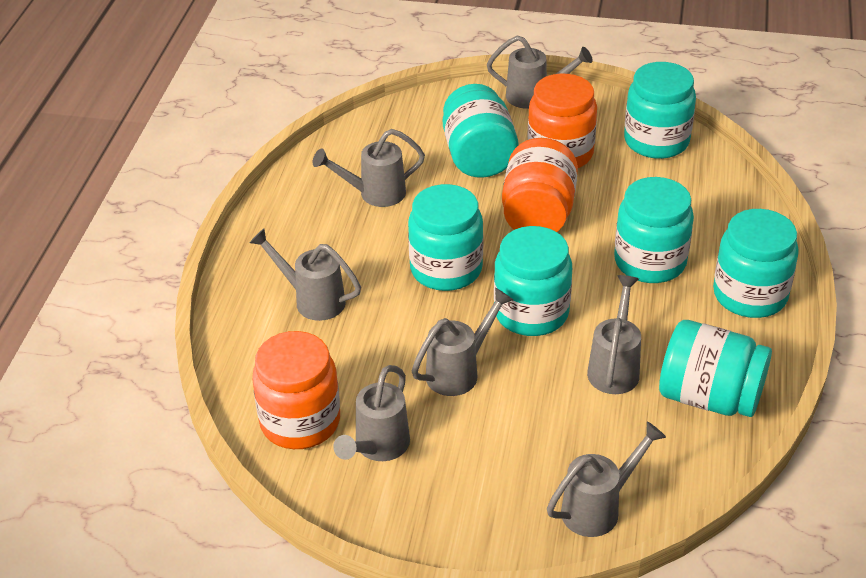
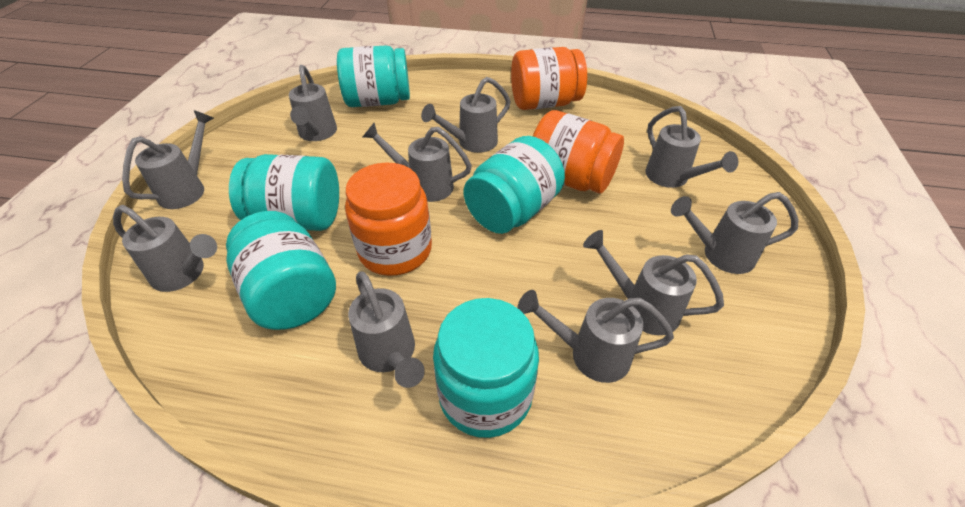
grey watering can: [249,228,361,321] [313,129,425,207] [333,365,410,461] [412,288,513,396] [487,35,593,108] [547,421,666,537] [587,275,641,394] = 7 -> [113,205,217,292] [122,110,214,209] [289,65,337,141] [348,272,425,388] [363,123,472,202] [421,77,511,153] [517,290,674,383] [583,230,724,335] [645,106,738,188] [671,192,798,274] = 10
turquoise jar: [408,184,483,291] [443,84,519,178] [494,226,572,336] [614,177,694,283] [624,62,696,159] [659,320,772,417] [713,209,799,318] = 7 -> [226,211,336,330] [229,154,339,231] [337,46,410,107] [433,298,539,438] [464,136,565,234] = 5

